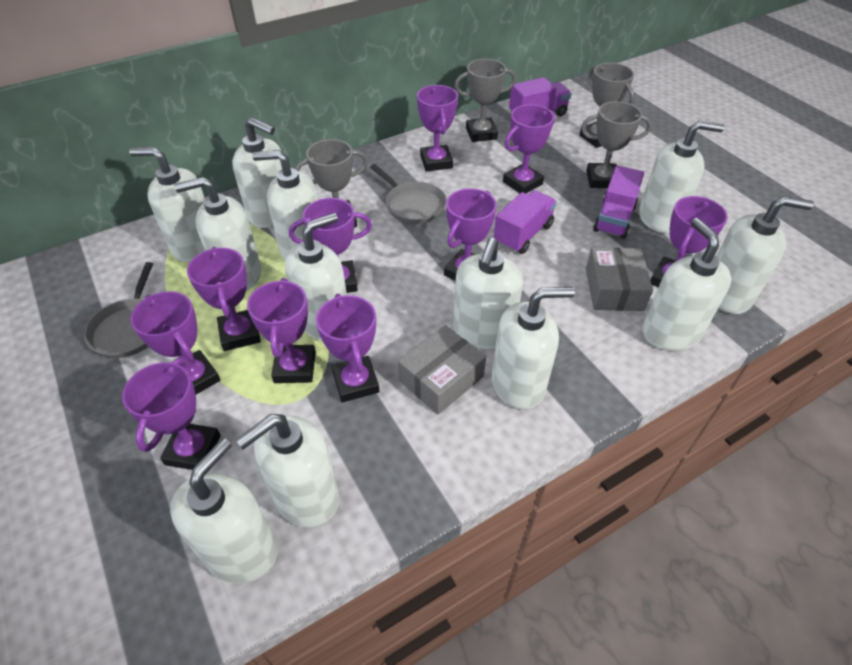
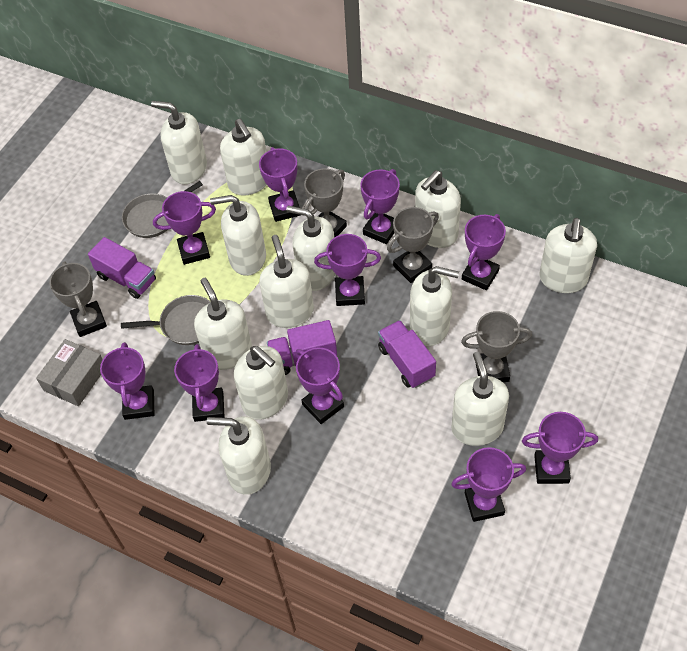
grey box: [398,325,486,414] [586,247,653,311] = 2 -> [36,339,103,406] = 1

